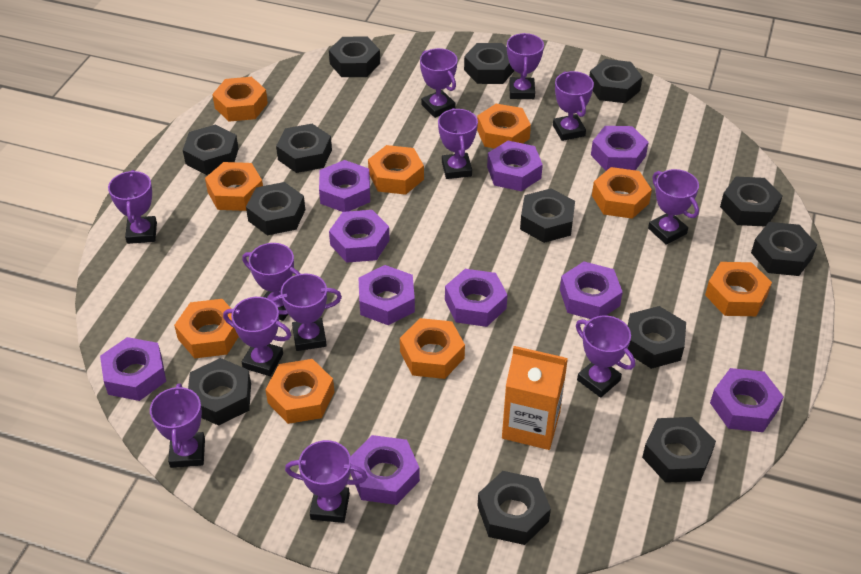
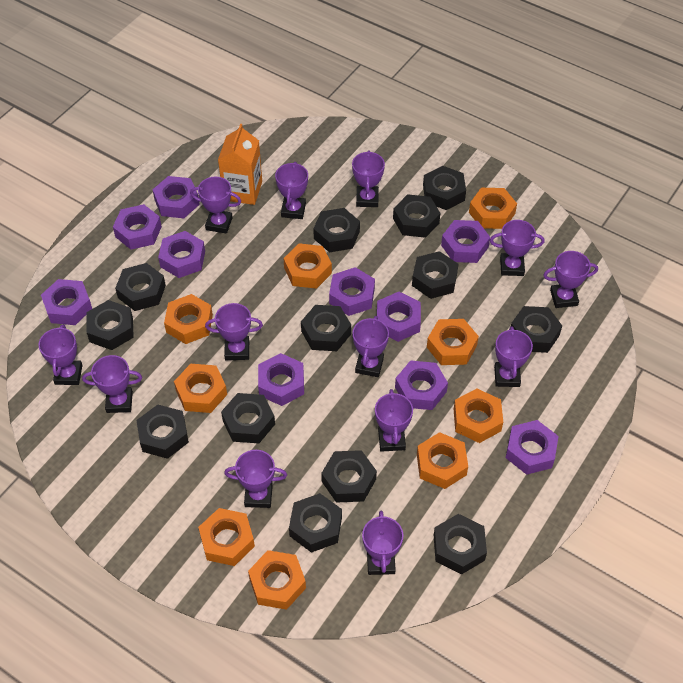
purple trophy: [108,170,157,244] [150,384,205,468] [223,297,291,376] [242,243,300,321] [272,273,342,351] [285,440,368,523] [420,48,457,118] [438,108,478,179] [507,33,544,99] [553,71,594,141] [576,316,635,398] [648,169,699,245] = 12 -> [38,325,82,385] [82,355,142,413] [190,177,241,234] [205,303,263,360] [224,450,287,508] [275,162,308,219] [352,150,385,207] [352,316,389,377] [362,510,403,575] [375,389,413,452] [490,220,545,276] [494,326,533,387] [543,251,598,308] = 13

